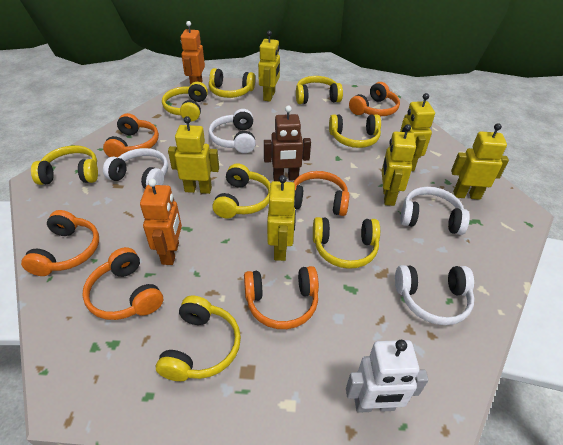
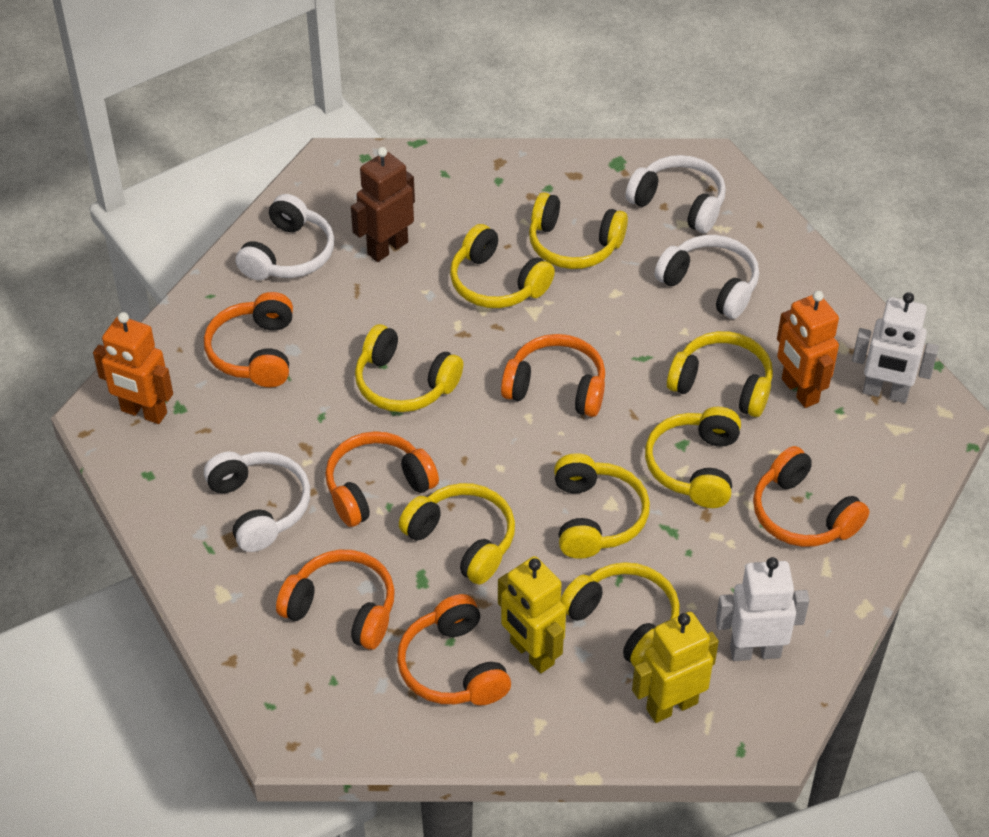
white robot: [346,340,428,413] = 1 -> [716,557,809,661] [852,292,939,403] = 2
yellow robot: [168,116,219,194] [258,31,280,102] [267,175,297,261] [382,124,416,206] [400,93,435,171] [451,123,509,200] = 6 -> [498,556,566,673] [632,612,719,723] = 2

